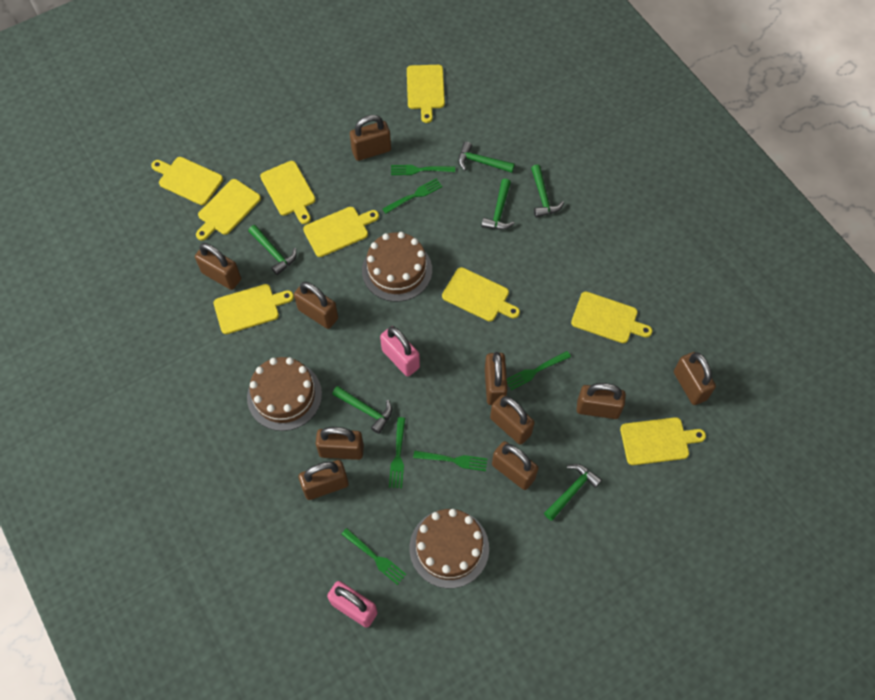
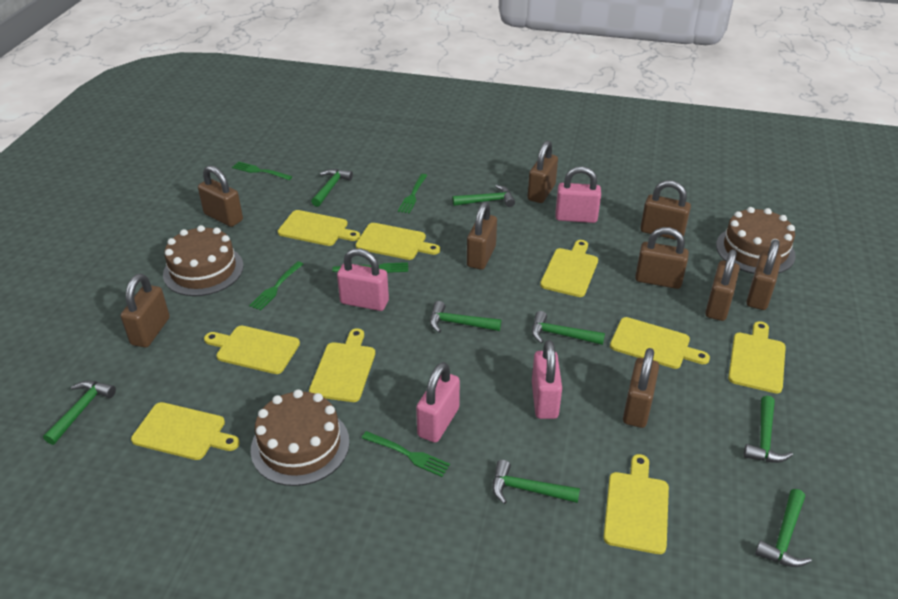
brown padlock: [195,243,241,290] [294,282,338,329] [299,460,349,500] [316,427,364,460] [350,115,391,161] [485,352,508,405] [490,395,535,445] [492,441,539,490] [576,383,626,419] [674,352,716,405] = 10 -> [121,274,170,347] [198,165,243,227] [467,202,497,270] [528,141,558,203] [623,348,659,428] [635,227,689,289] [640,180,691,240] [705,249,740,321] [746,240,782,310] = 9
green fork: [341,528,406,585] [382,178,443,214] [389,417,405,488] [391,165,455,175] [413,450,487,471] [507,351,571,390] = 6 -> [232,161,292,180] [249,261,303,311] [333,262,408,273] [362,431,450,477] [398,174,427,214] = 5
green hammer: [248,225,296,275] [332,386,392,434] [458,142,515,173] [481,179,515,229] [531,164,564,217] [544,464,602,521] = 6 -> [43,380,116,445] [311,169,353,207] [430,301,501,333] [452,185,515,207] [493,460,580,504] [532,311,605,345] [744,396,793,463] [755,489,812,567] = 8
pink padlock: [327,581,378,628] [380,326,420,377] = 2 -> [337,248,389,311] [416,362,460,443] [532,340,562,419] [555,166,601,223] = 4

